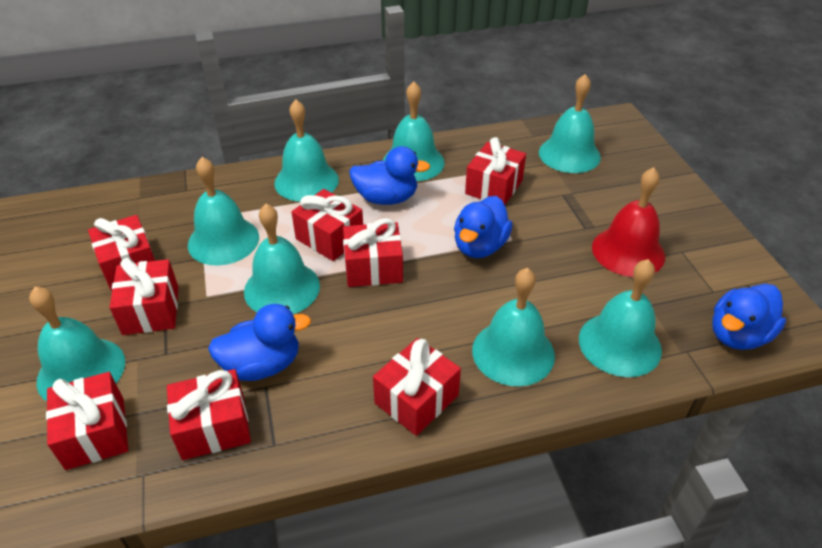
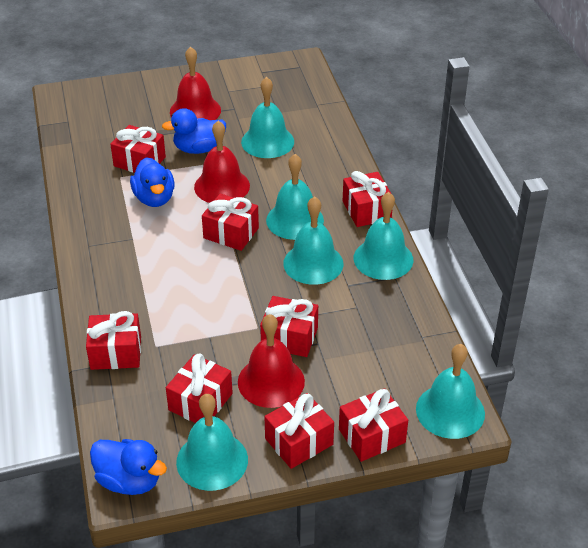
blue duck: [208,304,311,381] [349,146,431,205] [454,196,513,258] [712,283,786,350] = 4 -> [90,439,167,495] [130,157,175,207] [162,108,226,154] = 3
red bell: [592,167,665,277] = 1 -> [170,47,221,120] [194,121,250,203] [238,314,305,408] = 3
turquoise bell: [29,287,125,401] [188,157,259,266] [244,204,320,314] [274,100,339,202] [383,81,445,181] [472,268,555,386] [539,74,601,173] [579,259,662,377] = 8 -> [176,394,248,491] [241,77,294,158] [266,154,324,240] [283,196,343,285] [354,192,413,280] [416,344,485,439] = 6

